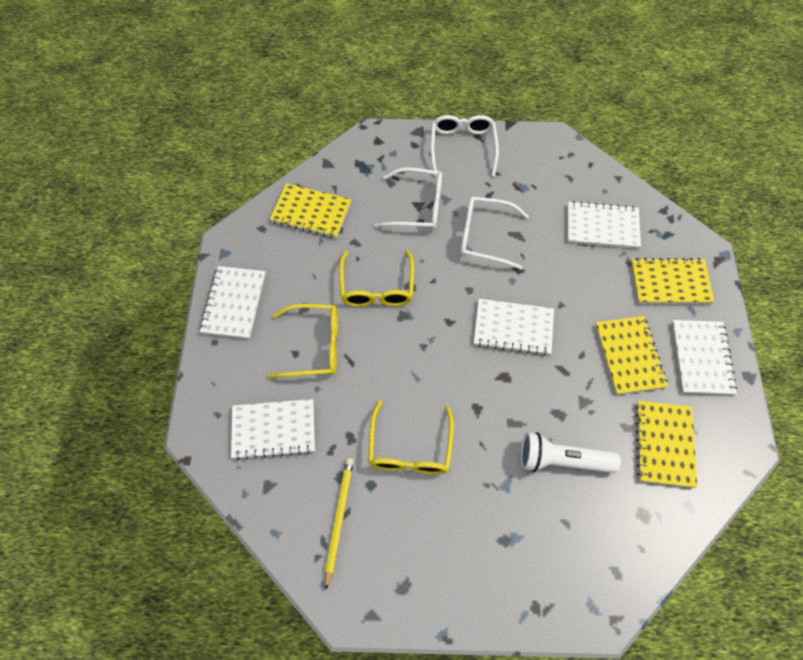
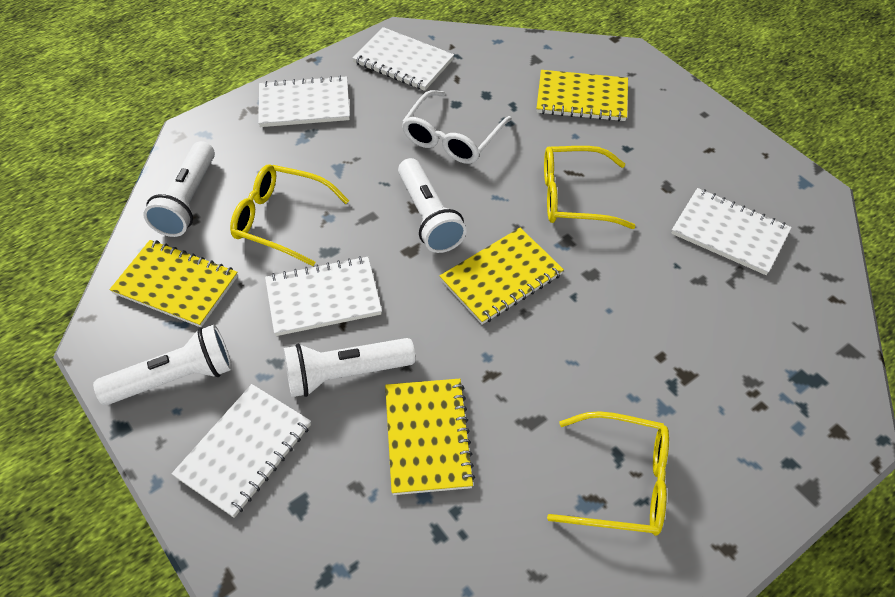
white flashlight: [521,432,621,473] = 1 -> [93,325,232,405] [143,141,215,237] [284,338,415,397] [398,158,467,253] = 4
white glasses: [374,168,442,230] [431,115,499,176] [460,197,529,269] = 3 -> [402,90,512,164] = 1
yellow pencil: [325,458,354,589] = 1 -> none = 0

